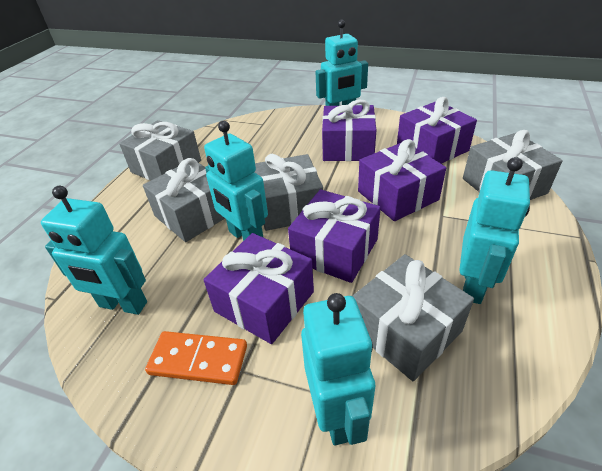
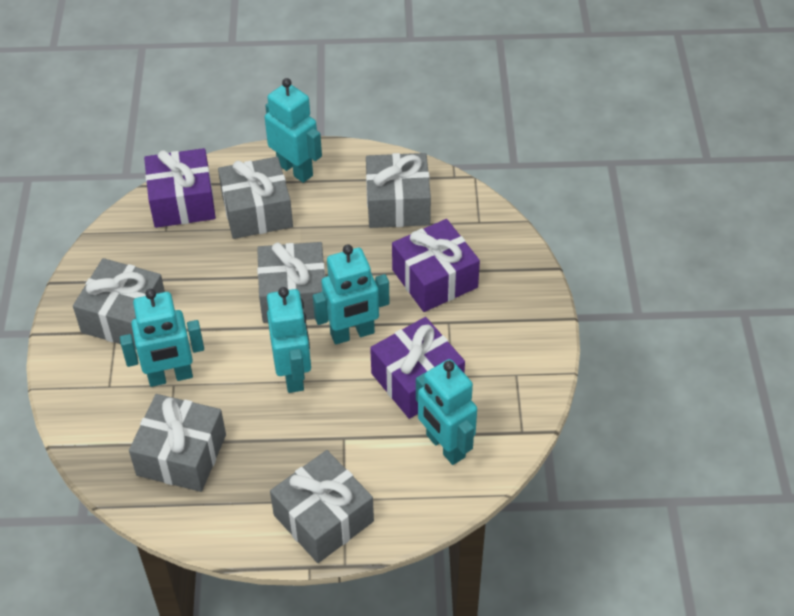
grey gift: [119,120,201,180] [143,158,225,242] [254,154,323,231] [353,254,474,381] [463,130,563,200] = 5 -> [73,258,165,349] [129,394,226,492] [218,157,293,239] [257,242,325,323] [270,450,374,563] [366,153,431,228] = 6
orange domino: [145,331,247,385] = 1 -> none = 0
purple gift: [203,233,314,344] [288,189,381,283] [322,99,376,161] [358,139,446,221] [397,97,477,164] = 5 -> [144,148,216,228] [370,317,465,419] [392,219,480,312] = 3

